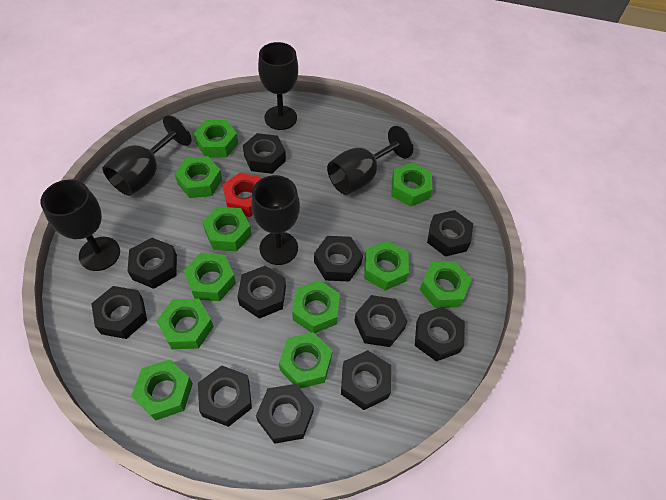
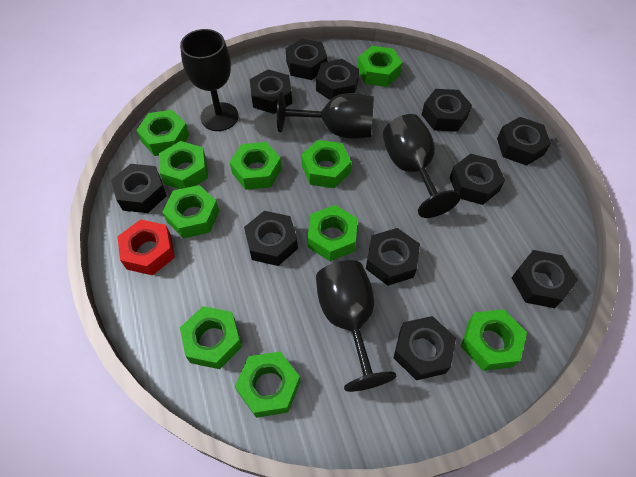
black goblet: [40,180,120,271] [102,115,191,196] [251,175,300,265] [258,42,298,130] [327,126,413,195] = 5 -> [180,29,238,131] [277,92,374,139] [316,260,396,392] [383,114,461,218] = 4
green nut: [131,360,193,421] [157,299,214,349] [175,156,222,198] [183,253,236,301] [194,120,238,158] [202,207,251,251] [279,332,332,389] [292,280,340,333] [364,240,409,291] [392,163,432,207] [420,261,472,308] = 11 -> [136,110,189,156] [159,141,208,189] [162,185,219,238] [180,306,242,369] [230,142,282,190] [235,352,300,418] [301,140,351,188] [307,205,358,261] [357,46,402,87] [461,309,527,371] = 10

